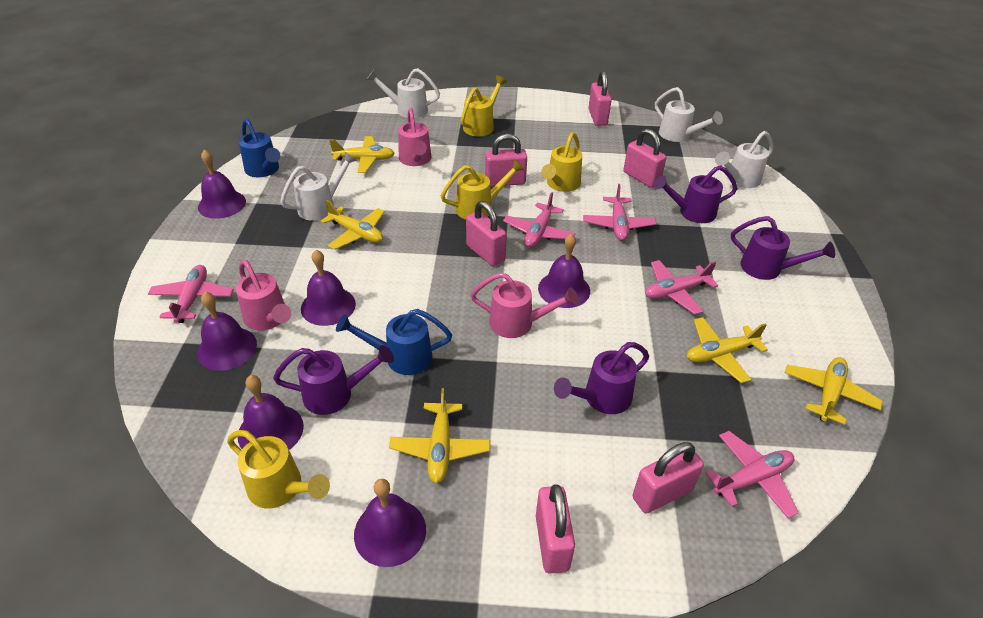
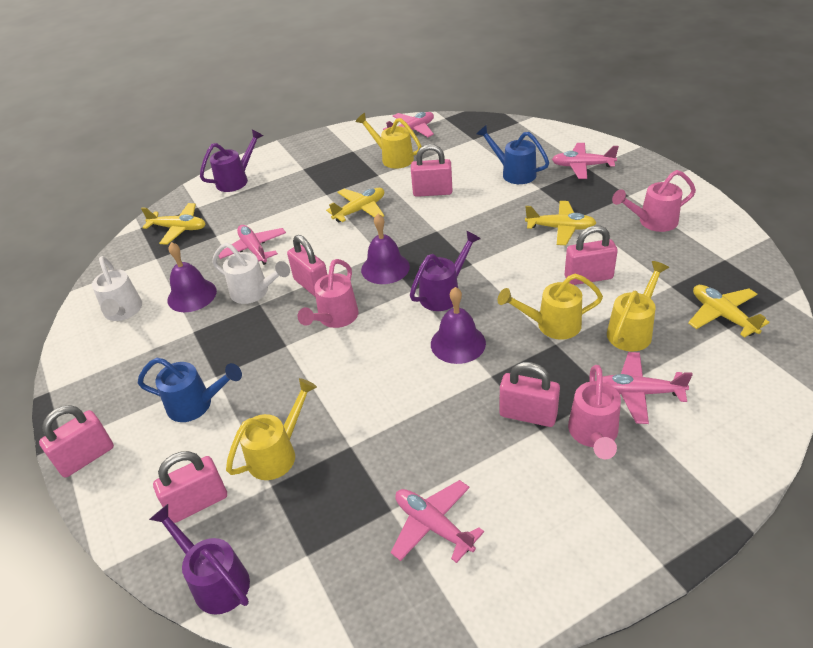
purple bell: [197,292,257,371] [198,149,246,219] [238,375,304,450] [301,250,356,326] [354,479,426,567] [538,234,590,308] = 6 -> [168,242,217,312] [361,214,410,284] [431,287,486,364] = 3
purple watering can: [273,345,394,415] [554,342,649,414] [654,165,738,223] [731,216,835,280] = 4 -> [149,504,250,615] [200,129,263,192] [410,231,481,311] = 3
white watering can: [280,152,357,221] [366,68,440,118] [655,87,723,142] [715,131,773,188] = 4 -> [92,256,142,321] [212,243,290,304] = 2
yellow plane: [321,200,385,250] [329,136,395,173] [389,388,490,483] [687,317,768,383] [784,357,883,425] = 5 -> [141,203,205,245] [326,188,385,222] [525,201,597,245] [688,285,770,338] = 4

